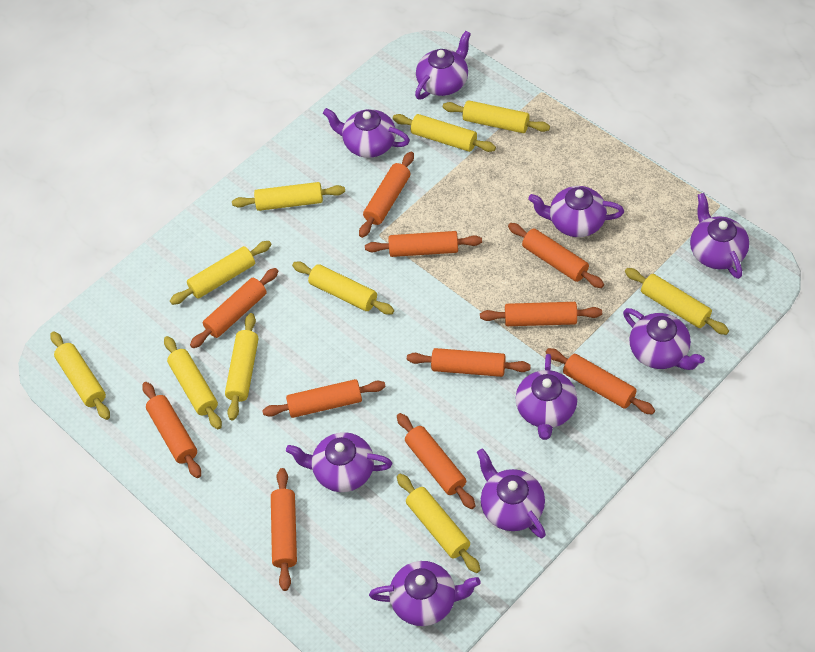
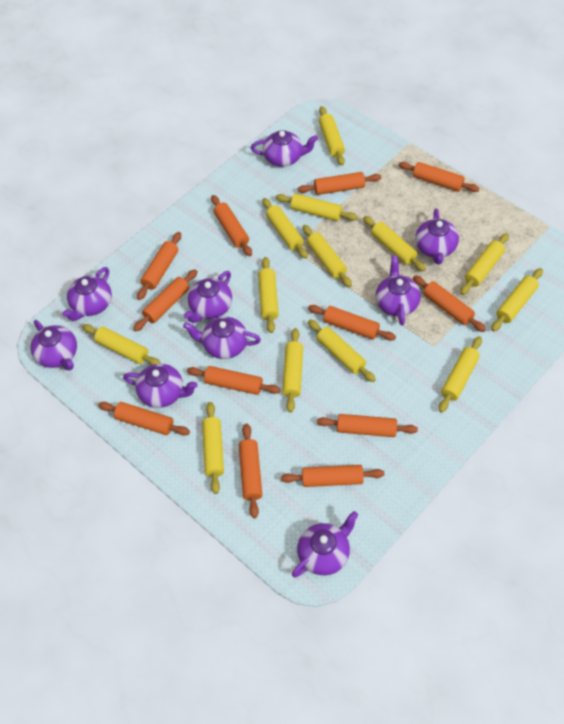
orange rolling pin: [142,382,201,478] [190,268,278,348] [262,379,386,418] [271,468,297,591] [359,152,414,238] [365,231,482,257] [397,413,475,509] [407,348,531,377] [480,302,602,326] [508,223,604,288] [546,348,655,415] = 11 -> [98,402,190,435] [133,269,198,332] [137,232,181,300] [187,366,281,395] [211,195,252,256] [239,423,262,518] [281,465,385,487] [298,172,381,195] [308,305,396,341] [317,414,418,437] [399,162,480,192] [413,275,486,332] = 12
yellow rolling pin: [50,331,110,420] [164,336,222,429] [170,241,272,305] [225,313,258,420] [232,182,345,211] [292,262,394,315] [393,114,496,152] [397,473,481,573] [443,100,550,133] [625,268,729,335] = 10 -> [82,324,161,365] [202,402,224,494] [258,257,279,333] [262,198,308,259] [276,193,358,221] [282,328,303,413] [302,225,352,288] [308,320,376,382] [319,106,345,166] [363,216,426,272] [439,336,482,413] [460,233,509,295] [491,268,543,332] = 13

